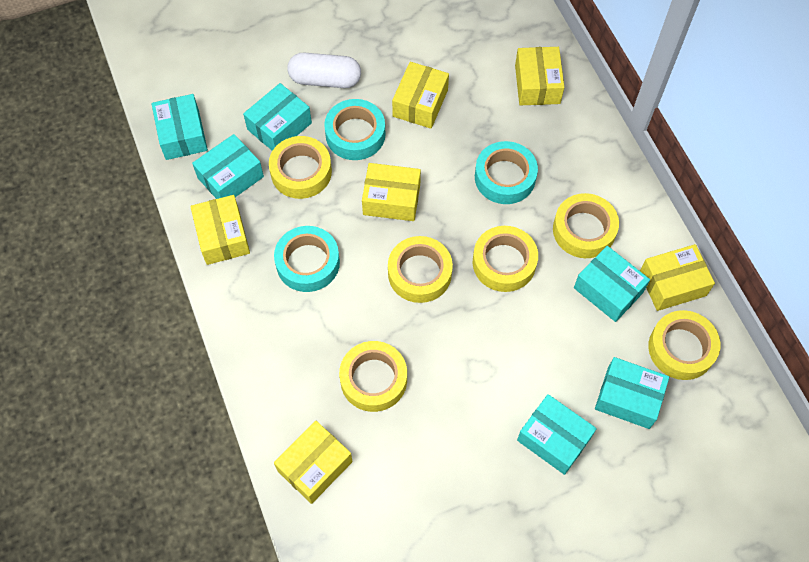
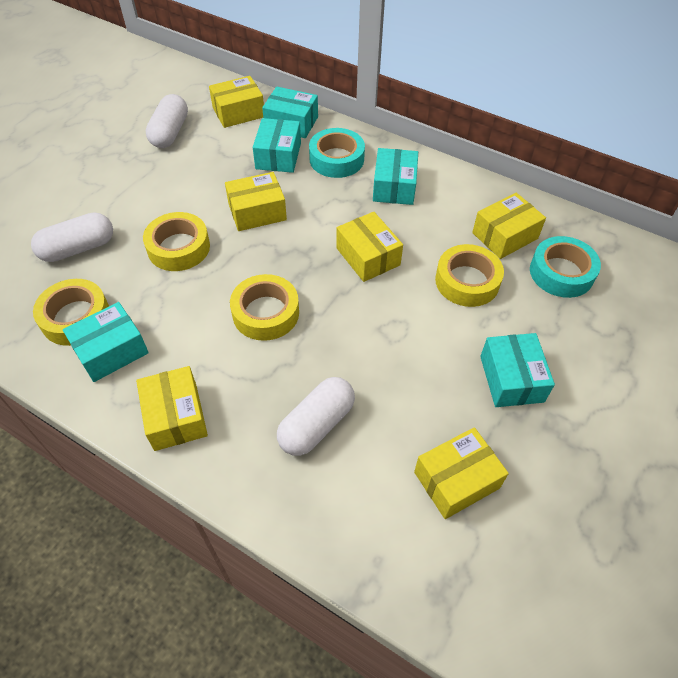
turquoise box: [151,94,208,160] [192,134,264,199] [243,83,312,151] [517,394,597,475] [574,246,650,322] [595,357,669,429] = 6 -> [63,302,149,382] [253,118,301,173] [262,87,318,138] [373,148,418,205] [480,333,555,407] = 5
turquoise tape: [274,226,340,292] [324,99,385,160] [475,141,538,204] = 3 -> [309,128,365,178] [530,236,601,298] = 2
white capsule: [287,53,361,88] = 1 -> [31,212,113,262] [146,94,188,148] [277,377,355,456] = 3
yellow tape: [269,136,332,199] [339,341,407,412] [388,236,453,303] [473,226,538,292] [553,193,619,258] [648,310,720,380] = 6 -> [33,279,109,346] [143,212,210,271] [230,274,299,341] [435,244,504,307] = 4

